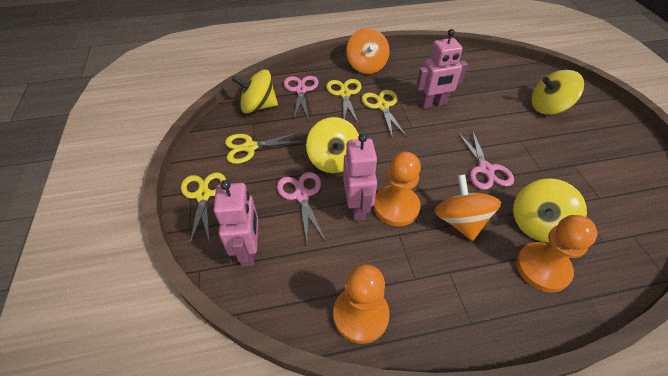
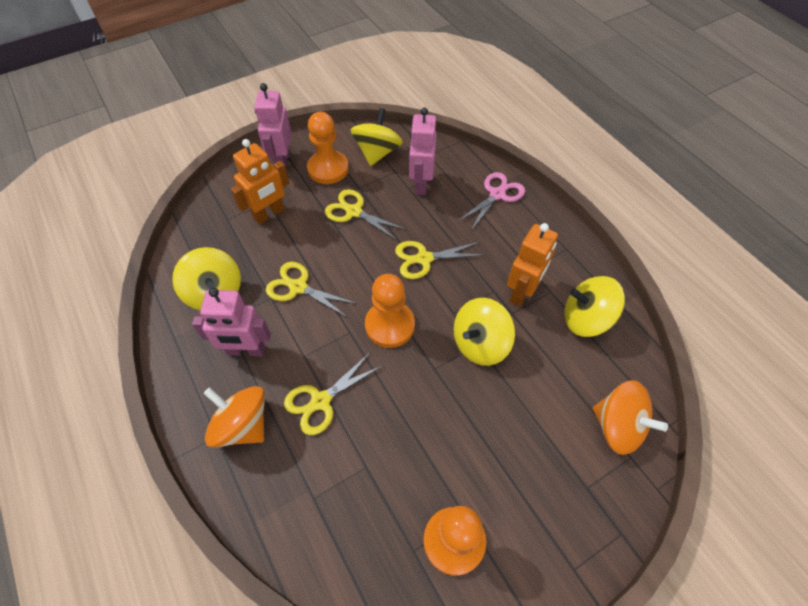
orange robot: none = 0 -> [231,139,289,225] [507,223,558,306] = 2
pink scissors: [277,172,326,242] [284,76,319,118] [458,129,514,190] = 3 -> [457,172,525,230] = 1

